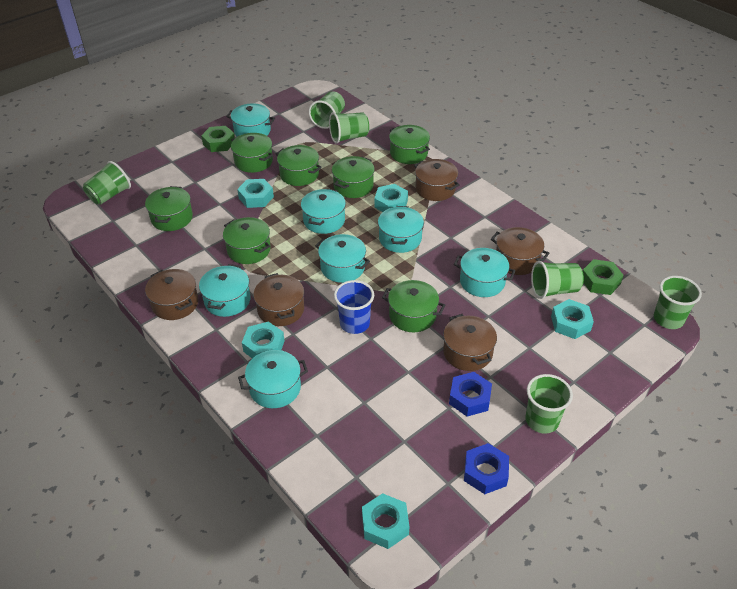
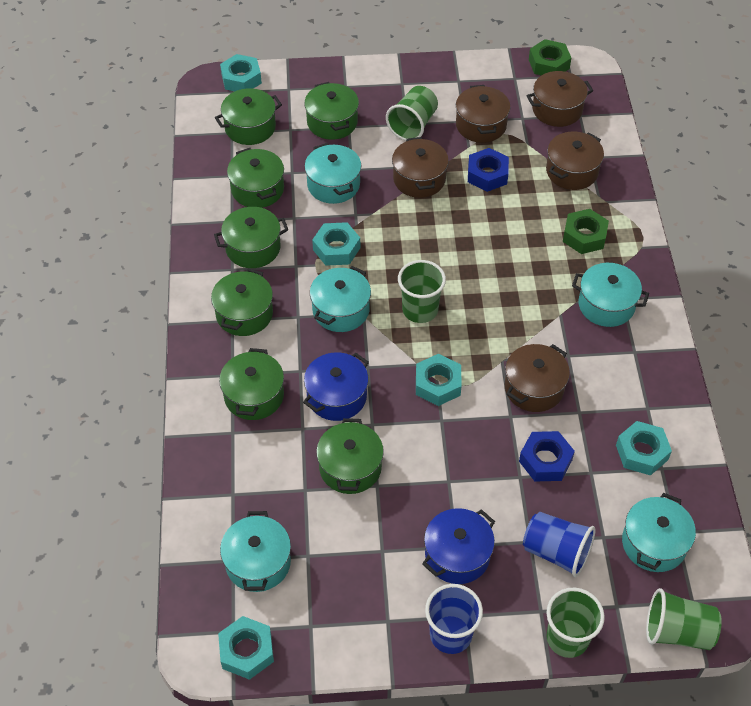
blue cup: [334,280,374,334] = 1 -> [425,584,483,654] [523,512,596,577] = 2
blue pot: none = 0 -> [303,352,369,421] [422,508,495,584] = 2
green cup: [83,161,131,205] [309,91,345,129] [329,112,369,144] [525,374,573,434] [531,261,584,299] [654,276,702,329] = 6 -> [386,86,438,141] [398,260,446,323] [546,588,605,658] [646,588,722,650] = 4
turquoise pot: [199,264,251,317] [226,104,275,136] [238,350,308,408] [301,188,346,234] [315,234,370,283] [378,206,424,253] [454,248,515,297] = 7 -> [220,511,291,592] [305,143,361,204] [310,266,371,332] [572,263,649,327] [622,493,696,572] = 5

